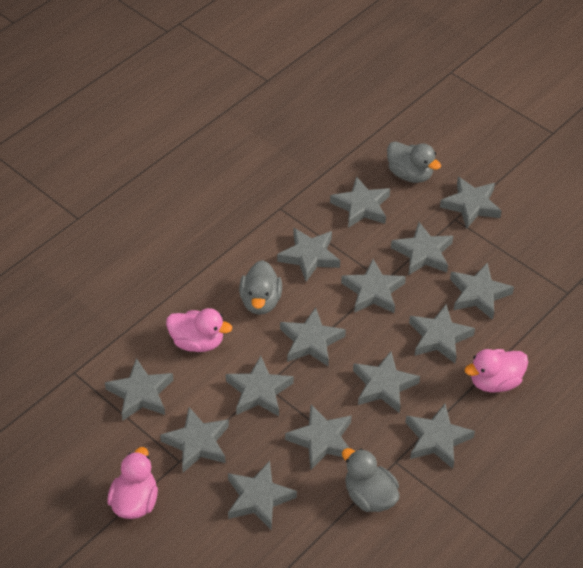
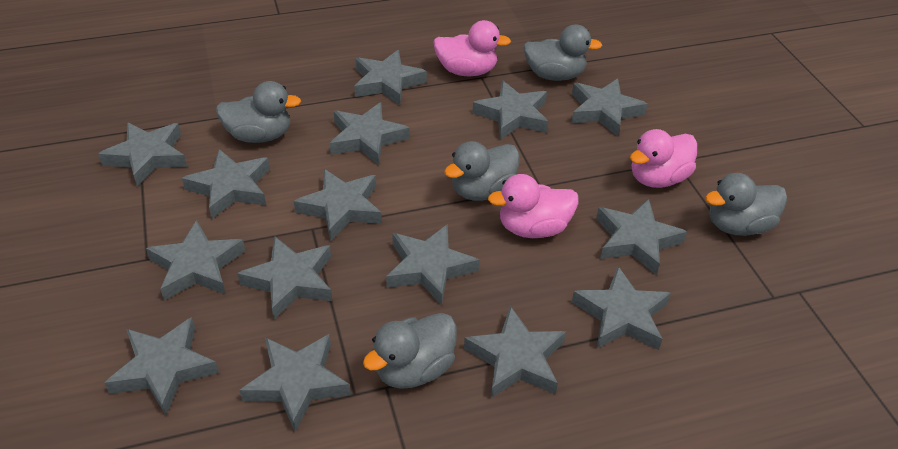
grey duck: [239,260,282,315] [342,448,400,512] [387,141,441,183] = 3 -> [216,81,301,143] [363,313,457,389] [444,141,519,201] [523,24,602,81] [705,173,787,236] = 5

